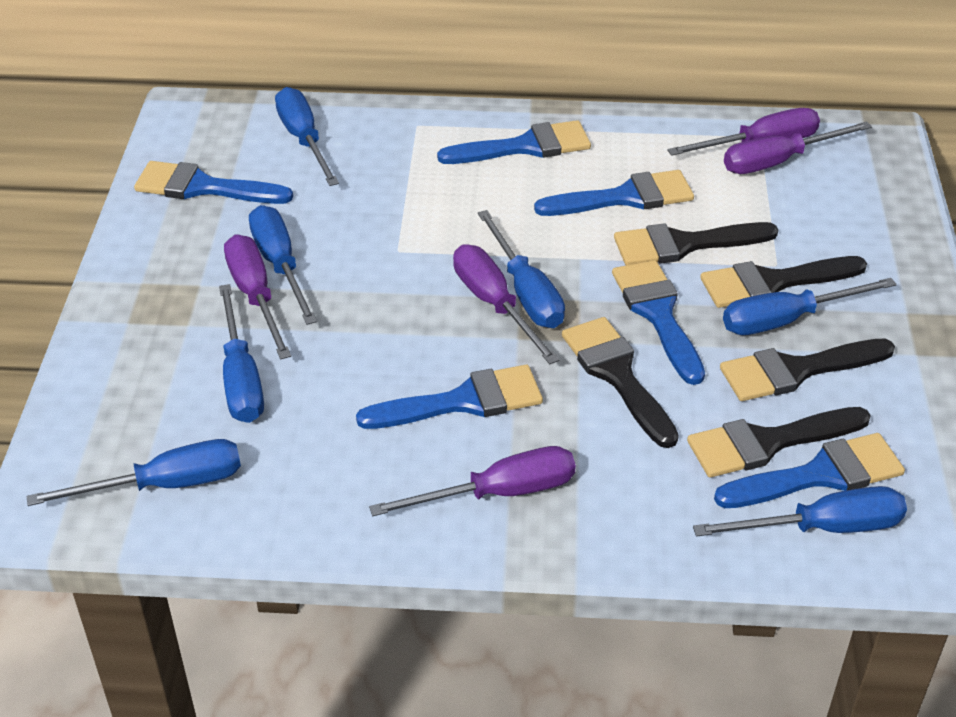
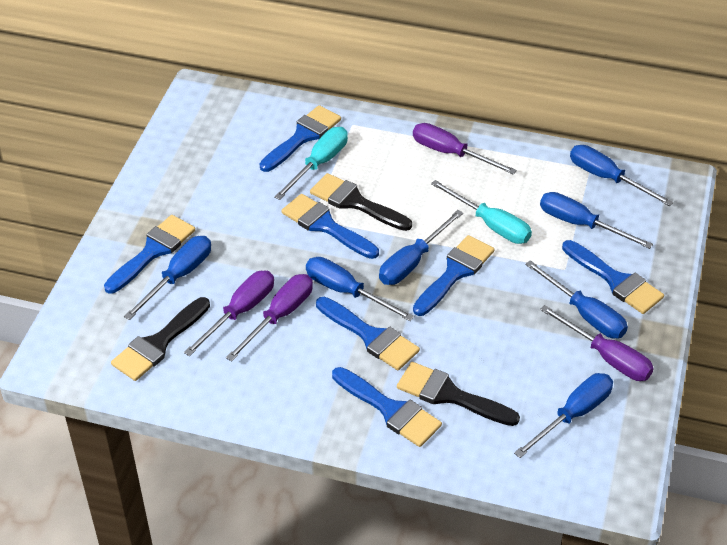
black brush: [562,317,679,448] [614,222,778,265] [687,407,871,478] [700,256,867,308] [720,339,895,401] = 5 -> [111,297,210,381] [310,173,412,231] [397,362,520,426] = 3
blue brush: [134,161,293,204] [356,365,543,429] [437,120,591,164] [534,170,694,216] [612,260,705,385] [714,433,905,508] = 6 -> [104,215,195,294] [260,105,341,172] [281,194,379,259] [316,297,420,370] [332,367,442,447] [413,235,495,316] [562,240,664,314] = 7
purple screwdriver: [224,234,291,359] [369,446,576,516] [453,244,559,364] [667,108,820,156] [724,122,872,174] = 5 -> [184,271,274,356] [226,274,313,361] [413,123,517,175] [540,305,654,381] = 4
turquoise screwdriver: none = 0 -> [274,127,348,200] [431,180,532,244] = 2

